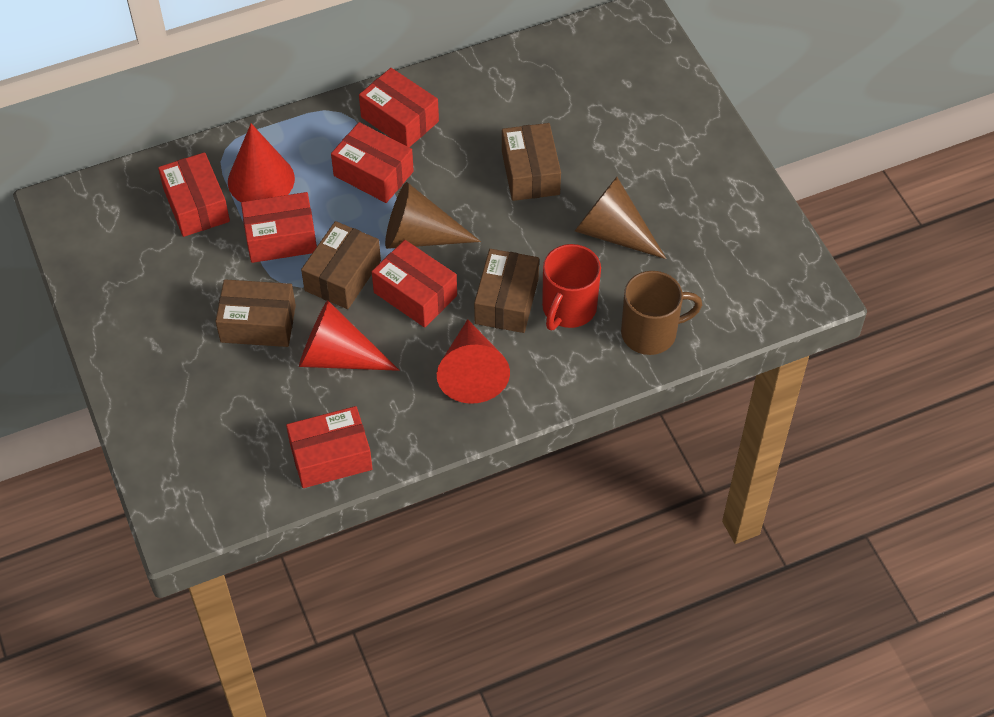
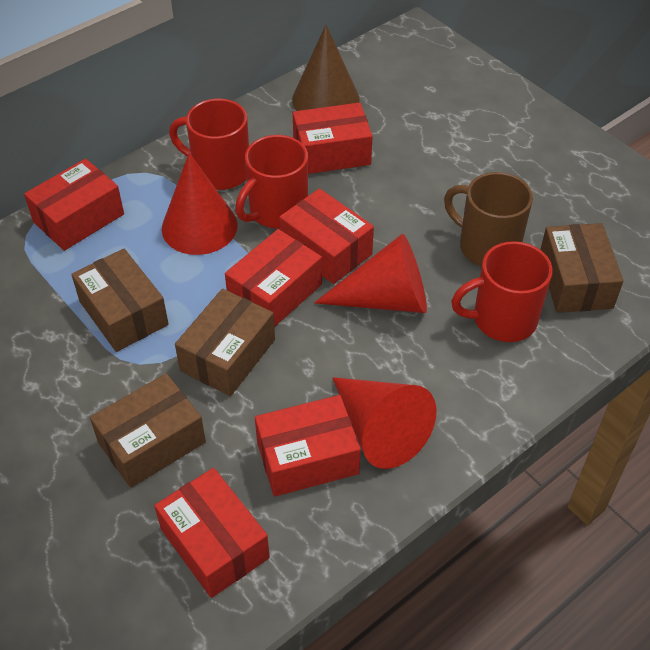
brown cone: [385,182,481,249] [575,177,666,259] = 2 -> [292,25,360,111] = 1
red mug: [542,244,601,330] = 1 -> [169,99,249,190] [235,135,308,229] [451,241,552,342] = 3

